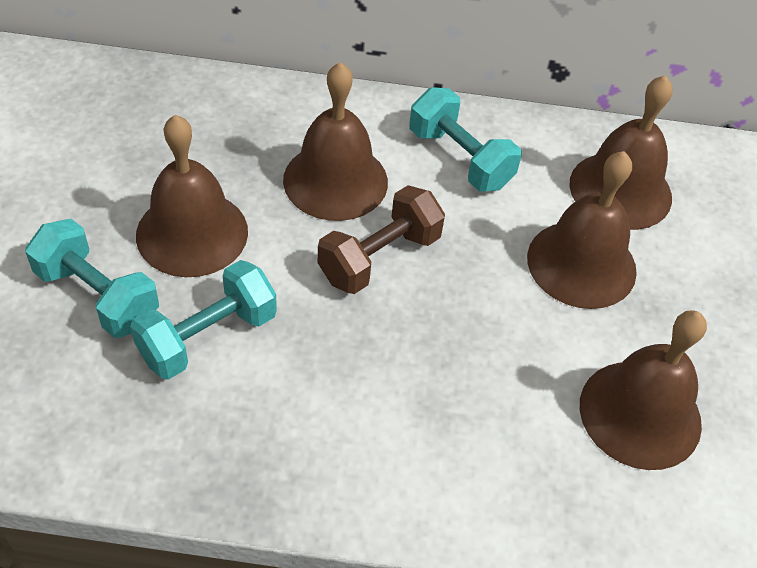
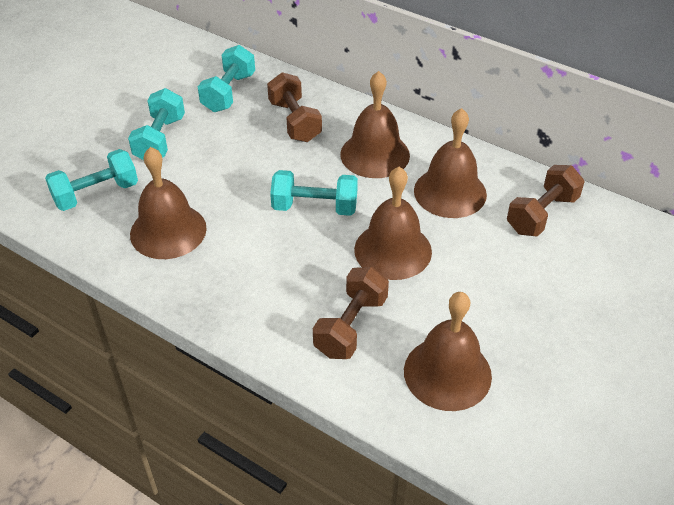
brown dumbbell: [318,185,445,294] = 1 -> [267,72,322,142] [313,267,389,359] [507,165,585,237] = 3
turquoise dumbbell: [25,219,159,338] [130,260,277,380] [410,87,522,192] = 3 -> [45,149,138,211] [128,88,185,160] [198,45,255,112] [270,170,358,216] = 4

